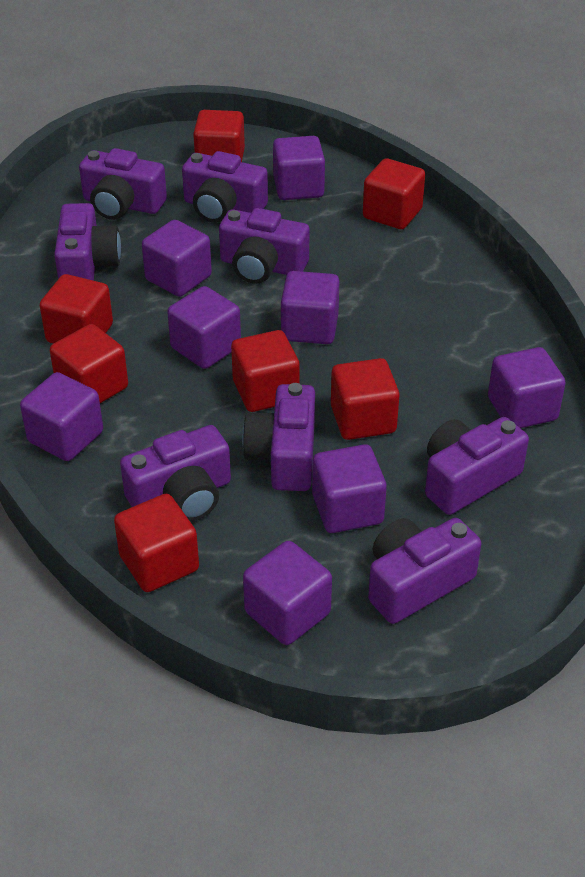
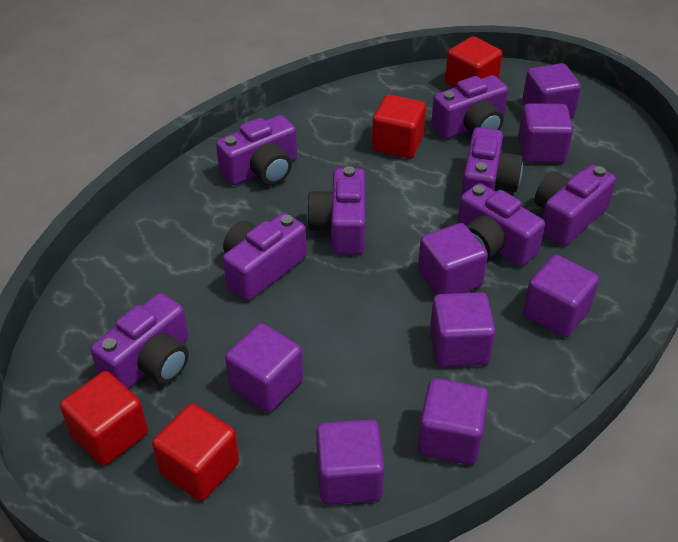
red cube: [40,274,113,344] [50,324,128,403] [114,494,199,592] [193,110,245,162] [231,330,300,412] [331,358,400,440] [363,158,425,229] = 7 -> [60,371,148,466] [152,403,239,501] [372,94,426,158] [445,36,502,88] = 4

